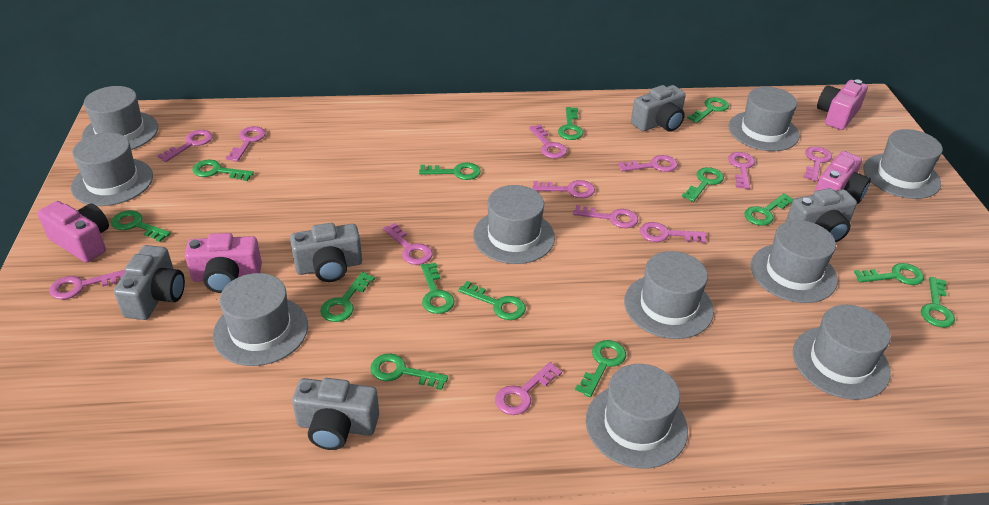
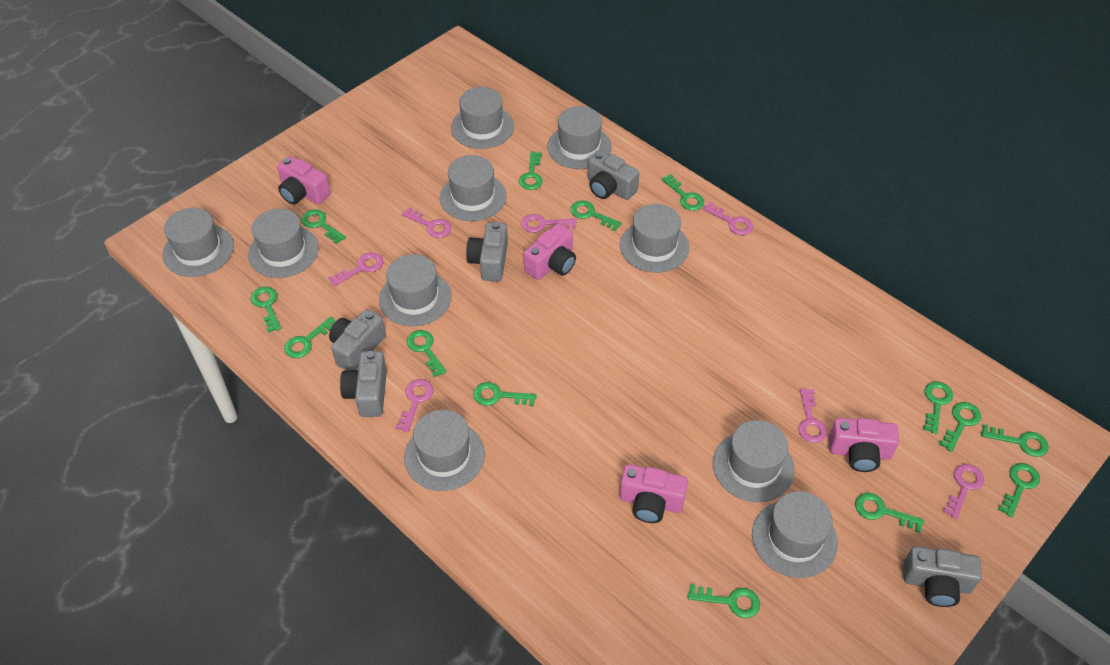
pink key: [49,270,125,300] [157,130,213,162] [226,126,266,162] [383,223,433,265] [495,362,562,415] [529,124,567,158] [532,180,595,198] [573,205,638,228] [618,155,678,172] [640,222,707,243] [728,152,755,189] [804,146,832,181] = 12 -> [328,252,383,286] [395,379,433,432] [401,207,451,238] [521,214,577,233] [703,202,753,235] [798,388,827,443] [943,464,984,519] = 7

